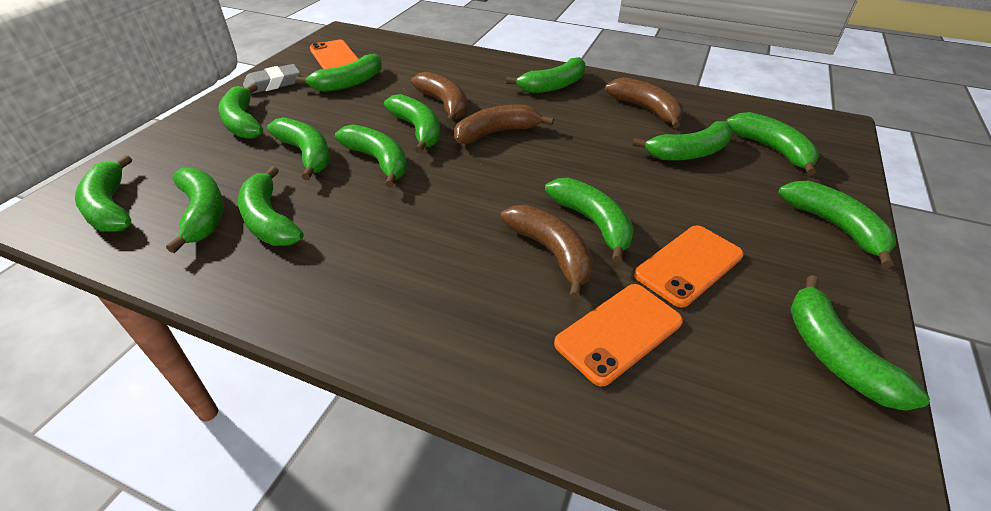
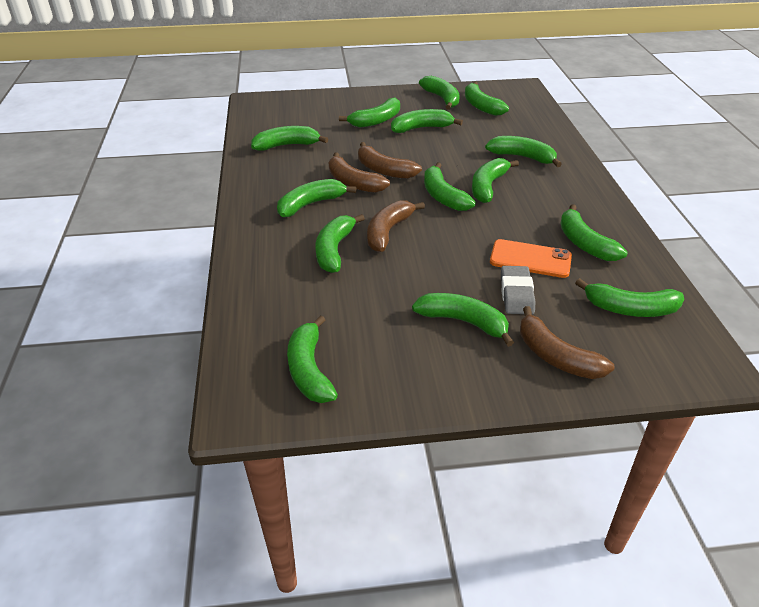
orange phone: [310,40,359,69] [554,284,683,386] [634,225,744,308] = 3 -> [490,239,572,278] = 1

